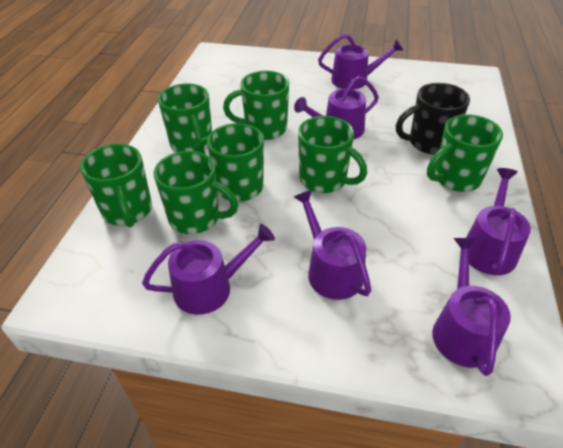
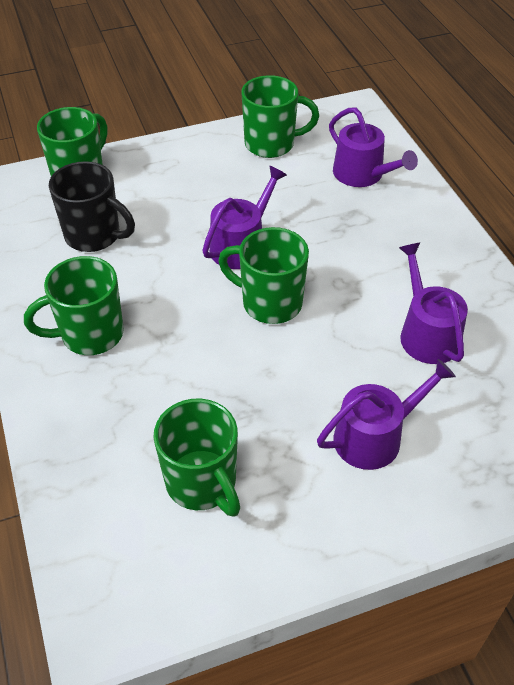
green mug: [80,144,152,227] [154,151,238,234] [158,83,212,152] [197,123,264,202] [223,71,289,140] [298,116,367,193] [427,114,503,192] = 7 -> [24,256,124,355] [37,107,107,176] [154,399,240,517] [218,227,309,324] [241,75,319,158] = 5
purple watering can: [142,224,275,315] [294,76,379,140] [294,190,371,300] [318,34,404,90] [432,238,511,376] [466,168,531,275] = 6 -> [202,166,287,269] [317,359,456,470] [329,107,418,187] [399,243,468,364] = 4

